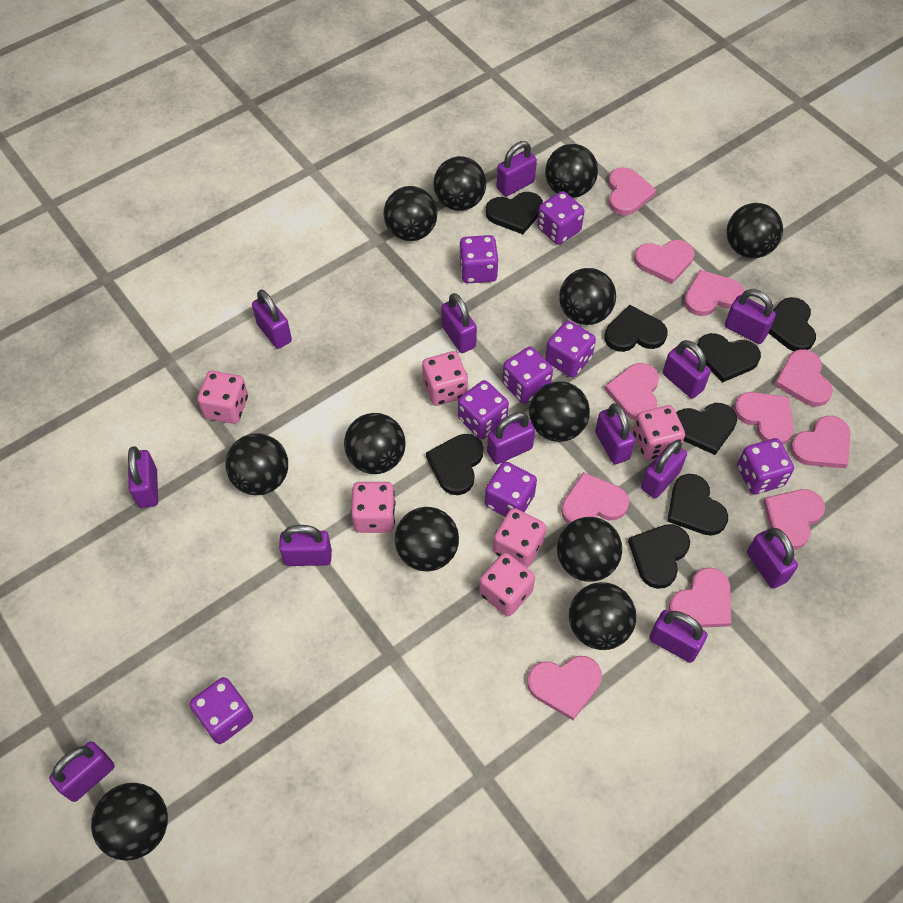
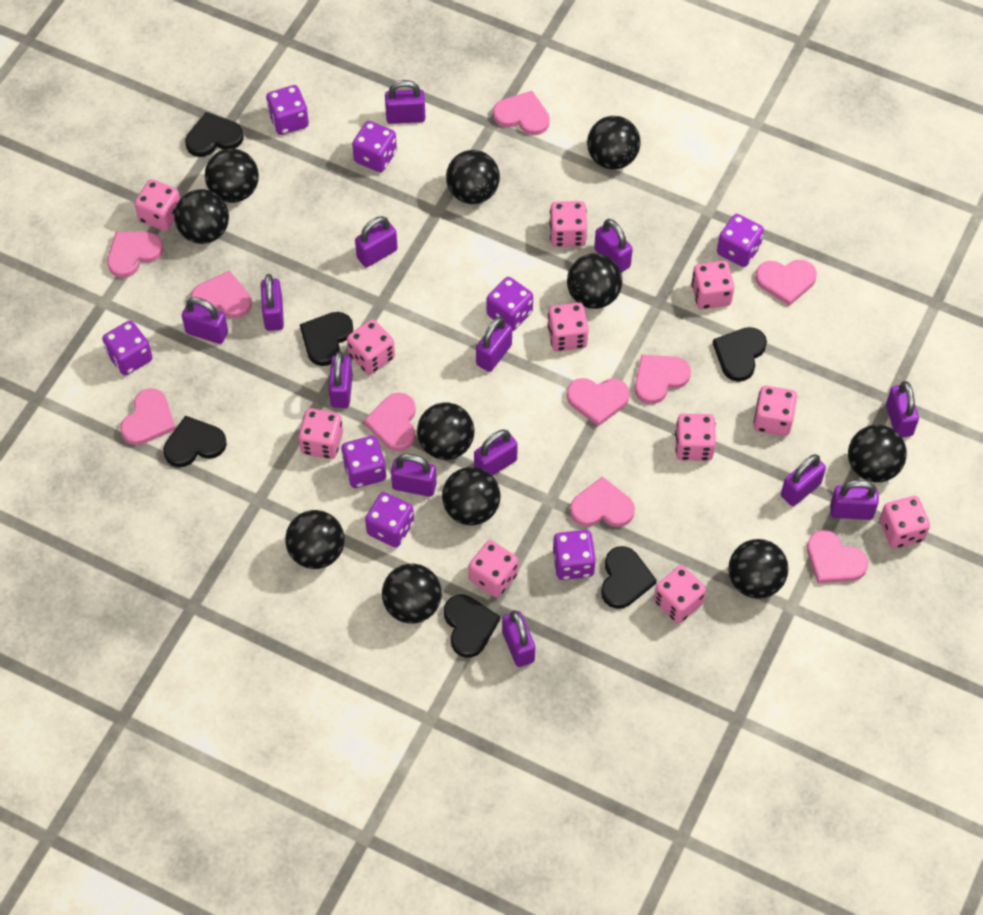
black ball: [91,783,168,861] [225,433,288,495] [344,413,406,474] [383,186,438,241] [395,507,459,572] [433,156,486,211] [529,381,590,442] [545,144,598,198] [557,517,622,582] [559,268,616,325] [569,582,636,650] [727,203,783,258] = 12 -> [174,189,229,244] [205,148,259,203] [285,510,344,569] [382,564,442,624] [417,403,474,460] [442,467,501,525] [446,150,500,204] [567,253,622,309] [587,116,641,170] [728,539,789,599] [848,425,907,482] = 11
black heart: [426,434,484,495] [486,192,543,234] [604,305,668,352] [628,524,690,589] [667,474,728,536] [677,403,737,455] [697,333,761,383] [769,297,816,351] = 8 -> [163,416,227,467] [185,112,244,157] [300,312,353,366] [444,594,500,658] [601,546,657,609] [713,327,767,382] = 6
pink dice: [197,371,248,424] [351,482,396,533] [422,351,468,406] [479,553,535,616] [493,508,546,568] [633,405,685,460] = 6 -> [134,179,180,231] [298,408,343,459] [347,319,395,375] [469,540,518,598] [547,303,589,351] [549,201,587,247] [654,565,706,623] [675,414,716,461] [691,261,734,309] [753,386,797,436] [880,496,930,549] = 11
pink heart: [527,656,602,720] [561,472,629,524] [604,363,659,420] [608,167,656,215] [634,240,694,284] [668,567,731,628] [684,270,744,316] [734,392,794,445] [763,489,825,550] [774,349,833,407] [790,416,850,468] = 11 -> [107,231,163,278] [120,388,176,445] [191,271,252,318] [364,393,416,451] [493,91,550,135] [567,378,630,426] [570,477,635,527] [635,355,691,404] [755,260,817,306] [807,530,868,583] = 10

